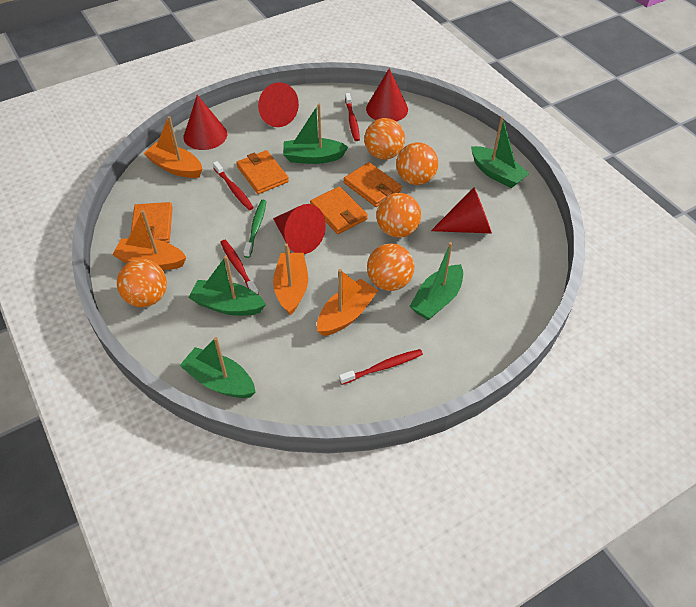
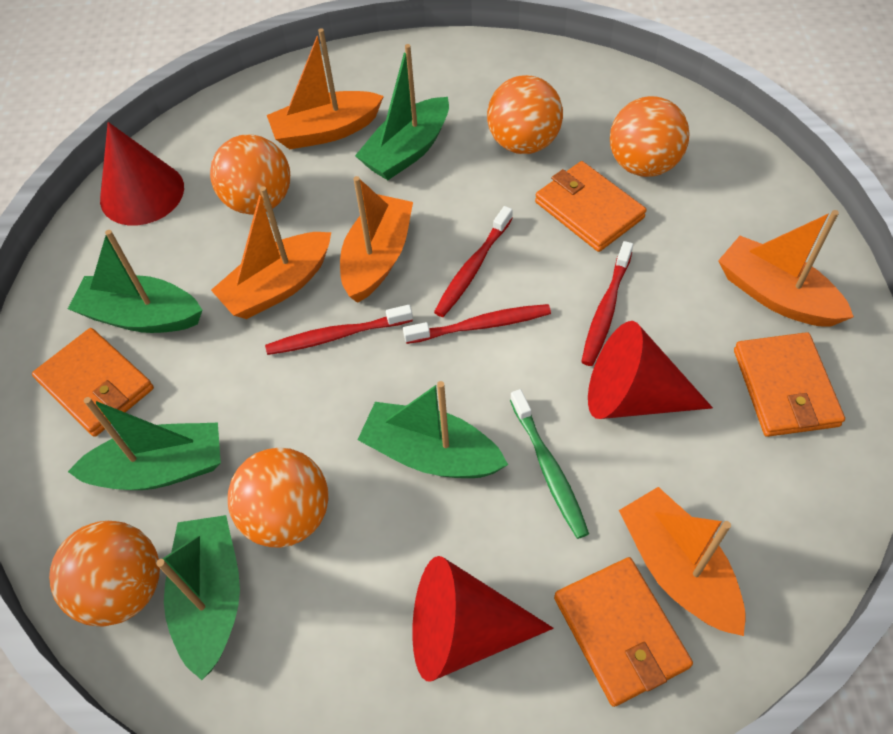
orange boat: [112,210,186,270] [143,116,202,178] [273,243,308,315] [317,269,379,336] = 4 -> [211,186,331,319] [267,28,384,149] [340,176,413,303] [619,487,746,636] [718,210,854,327] = 5
red cone: [184,95,227,150] [258,82,299,127] [273,204,326,254] [366,68,408,121] [431,187,492,234] = 5 -> [100,122,184,225] [412,556,553,682] [588,321,713,419] = 3

